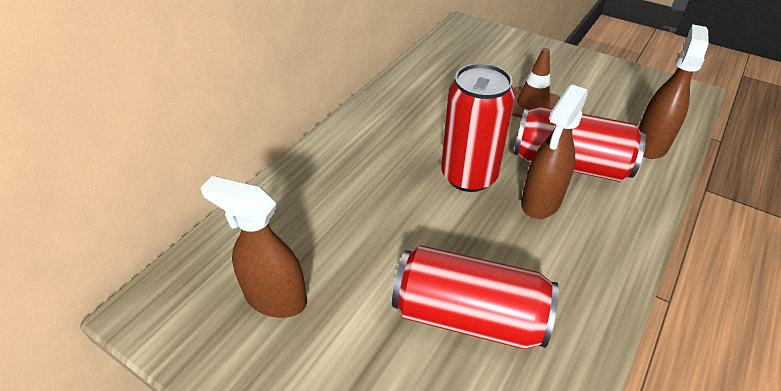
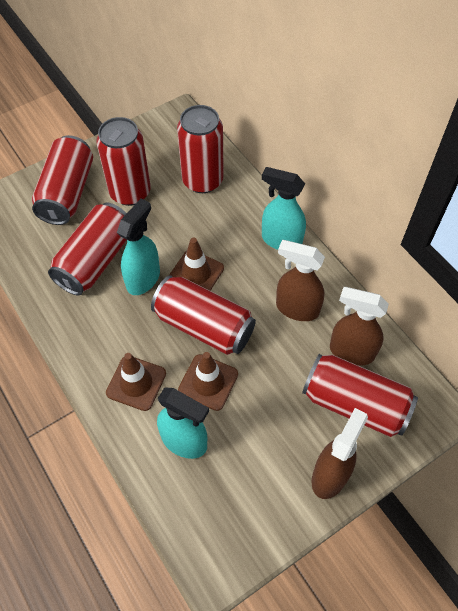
brown traffic cone: [511,48,560,118] = 1 -> [106,353,166,411] [169,238,224,291] [178,352,238,411] = 3
red can: [392,245,559,349] [441,63,515,192] [514,106,646,182] = 3 -> [32,135,93,225] [48,203,127,295] [96,117,151,206] [151,275,256,355] [177,105,224,193] [302,354,418,437] = 6
turquoise spray bottle: none = 0 -> [117,199,160,295] [157,387,209,459] [262,167,306,250] = 3

